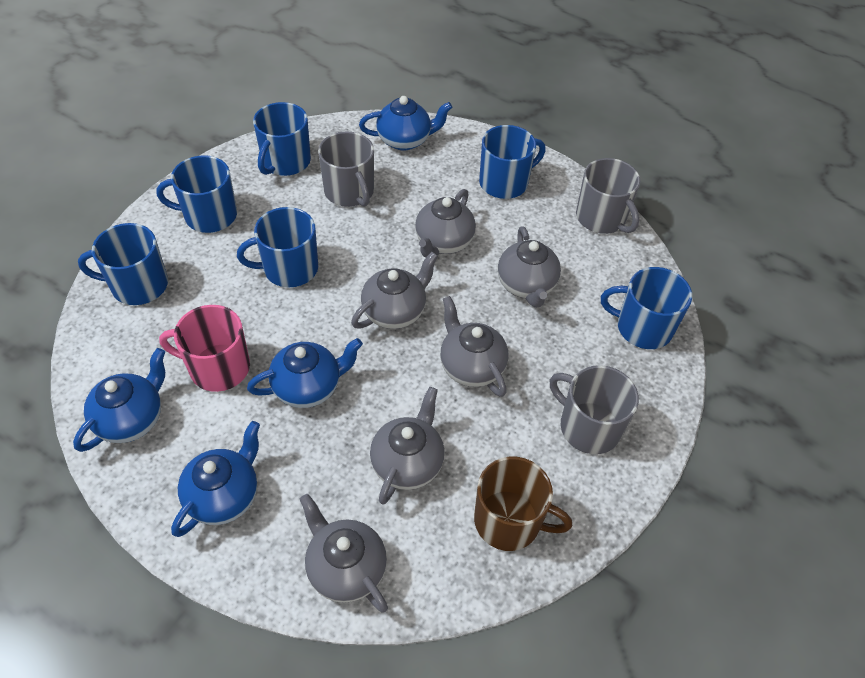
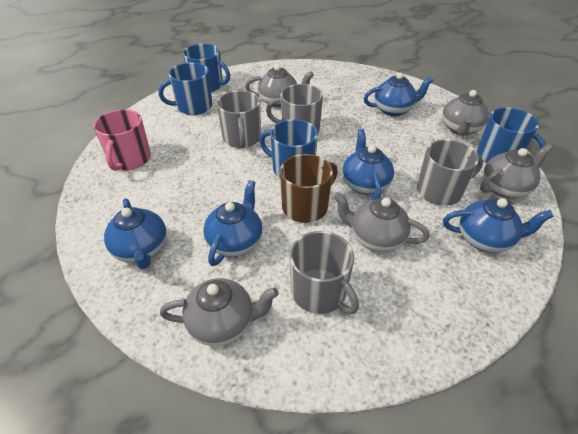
blue mug: [78,223,168,305] [156,155,237,233] [237,207,318,287] [253,102,311,176] [479,125,546,199] [601,267,692,349] = 6 -> [159,62,213,115] [183,44,230,92] [259,119,318,178] [477,107,546,163] = 4
blue teapot: [73,348,165,452] [171,421,260,537] [247,338,363,408] [359,96,453,151] = 4 -> [104,198,167,269] [203,180,263,266] [342,129,394,200] [364,73,434,116] [443,198,554,253] = 5
grey mug: [318,131,374,207] [550,365,639,454] [576,158,640,234] = 3 -> [217,91,261,148] [266,84,323,133] [290,231,359,314] [417,139,483,206] = 4
grey teapot: [300,494,388,613] [351,252,438,329] [370,387,445,504] [415,189,476,258] [440,296,508,397] [498,227,561,308] = 6 -> [160,278,279,346] [245,64,314,107] [334,192,429,252] [442,90,489,136] [480,144,553,198] = 5

